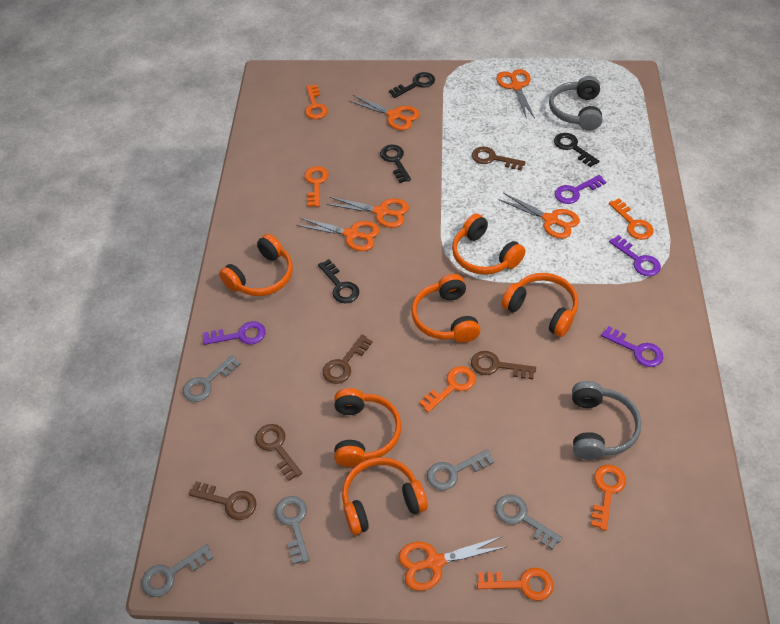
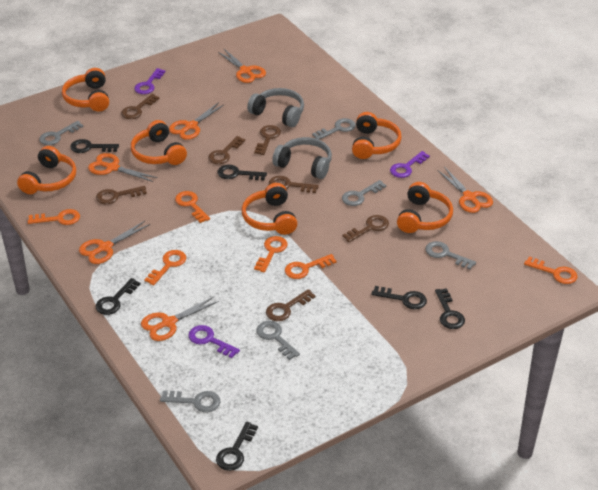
black key: [318,259,359,303] [380,145,411,183] [389,72,435,98] [554,133,599,167] = 4 -> [70,139,119,153] [96,278,141,315] [216,422,258,471] [217,165,267,180] [371,286,427,309] [435,288,465,329] = 6
brown key: [189,481,257,520] [255,424,302,481] [323,335,373,384] [471,351,536,379] [472,147,526,170] = 5 -> [96,186,147,204] [121,94,159,119] [208,136,245,164] [254,125,281,155] [266,289,316,321] [269,176,319,193] [342,215,389,242] = 7
grey key: [141,544,213,597] [183,355,241,402] [275,496,309,564] [427,449,494,491] [495,494,562,550] = 5 -> [39,121,83,145] [160,390,220,412] [257,321,300,360] [312,118,356,140] [342,180,386,206] [425,241,476,269] = 6
purple key: [203,321,266,345] [554,175,606,204] [601,326,663,367] [609,235,661,276] = 4 -> [134,68,165,94] [189,325,240,358] [390,151,430,178] = 3

